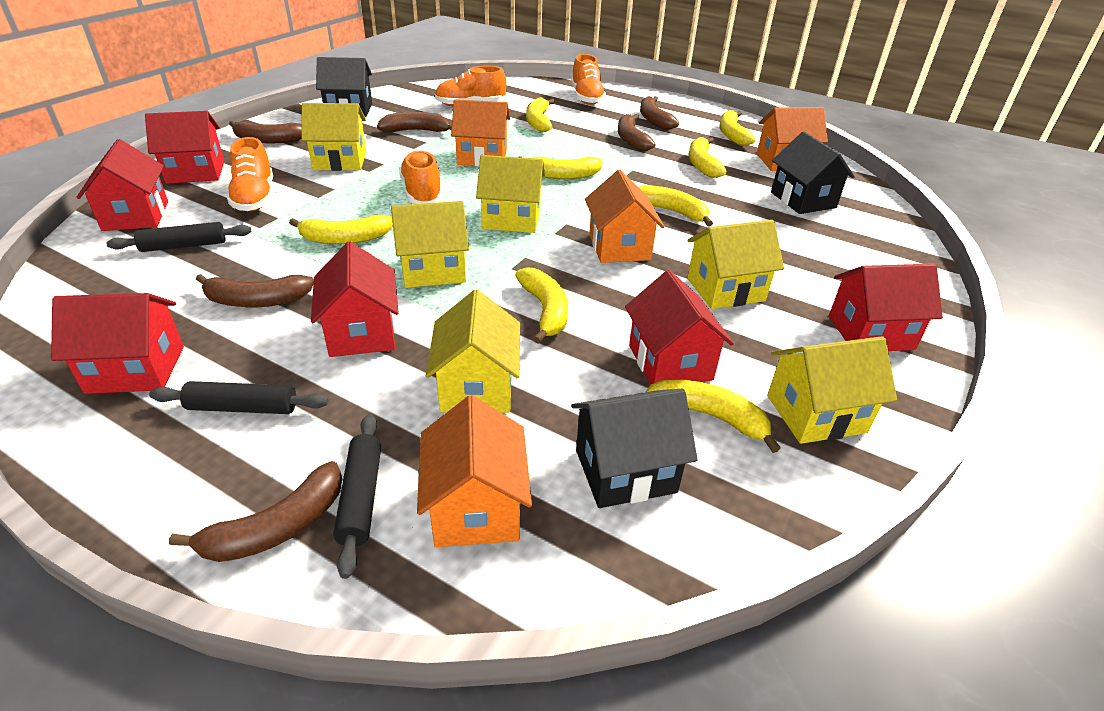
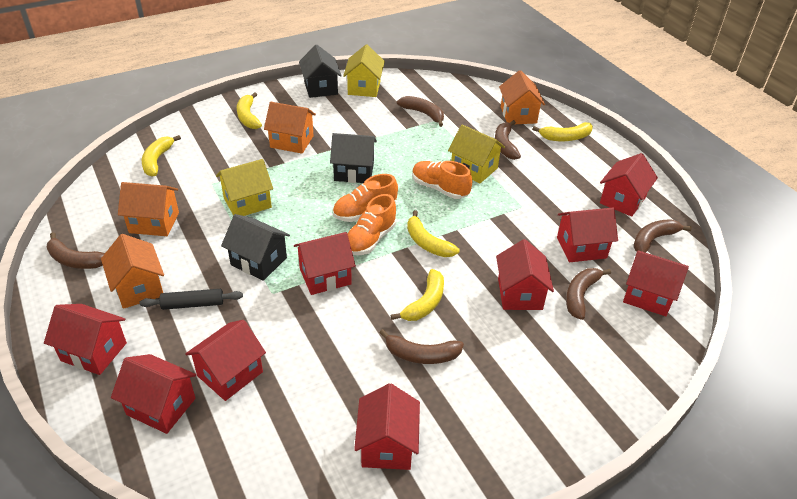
black rolling pin: [106,222,251,252] [149,381,328,414] [333,414,381,579] = 3 -> [139,289,243,310] = 1
orange shoe: [227,137,273,211] [399,150,443,204] [435,66,506,106] [571,54,606,105] = 4 -> [333,174,398,222] [348,194,396,255] [412,161,472,199] = 3
red house: [51,293,184,394] [77,139,168,231] [145,111,224,184] [311,241,399,357] [625,270,734,385] [829,263,943,351] = 6 -> [44,304,127,375] [111,354,196,434] [185,320,266,401] [294,232,356,295] [354,383,420,470] [496,239,554,310] [557,208,618,262] [600,153,658,217] [623,250,689,316] = 9
yellow banana: [289,215,393,244] [515,267,568,344] [519,156,603,179] [526,97,555,132] [639,185,713,227] [645,379,781,453] [689,137,727,178] [719,110,755,146] = 8 -> [142,135,181,177] [237,92,262,129] [390,269,444,321] [407,210,459,257] [532,122,593,141] = 5
yellow house: [301,103,366,171] [391,201,469,288] [426,290,520,413] [476,155,545,233] [687,220,784,309] [767,336,897,444] = 6 -> [216,159,273,216] [343,44,385,97] [448,125,505,184] = 3

